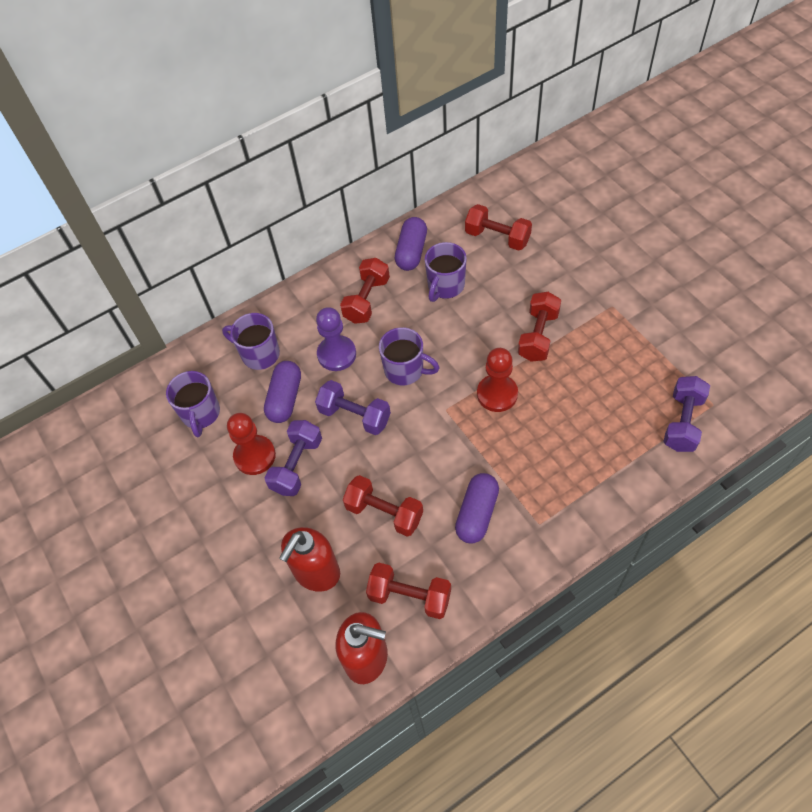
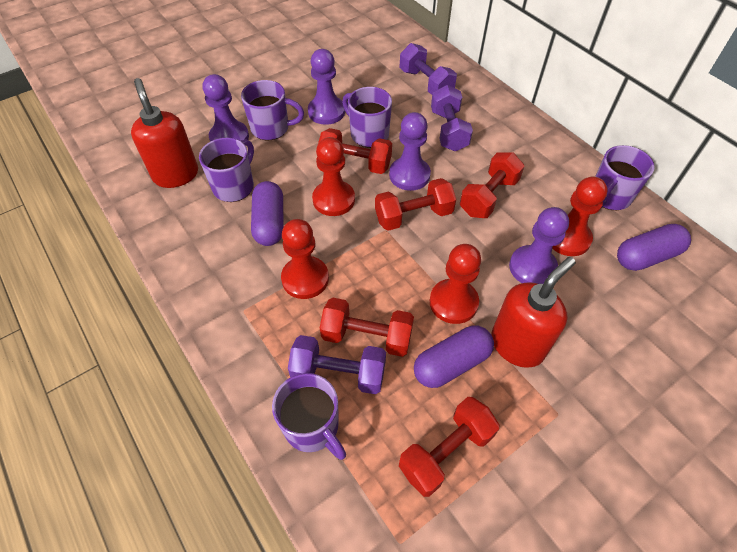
purple mug: [166,371,220,437] [222,313,280,370] [379,327,440,385] [425,242,467,302] = 4 -> [199,138,254,202] [241,80,304,140] [272,373,346,460] [342,87,392,148] [595,145,655,210] = 5
purple pawn: [316,307,356,371] = 1 -> [203,74,249,142] [308,49,345,125] [389,112,431,191] [509,207,569,284] = 4
red pawn: [227,413,276,475] [477,348,518,412] = 2 -> [281,219,329,299] [312,137,355,216] [430,244,481,324] [552,177,608,256] = 4

